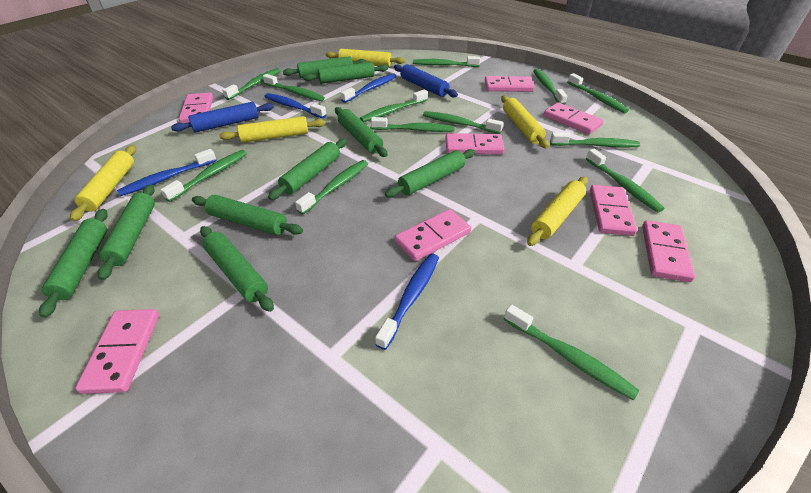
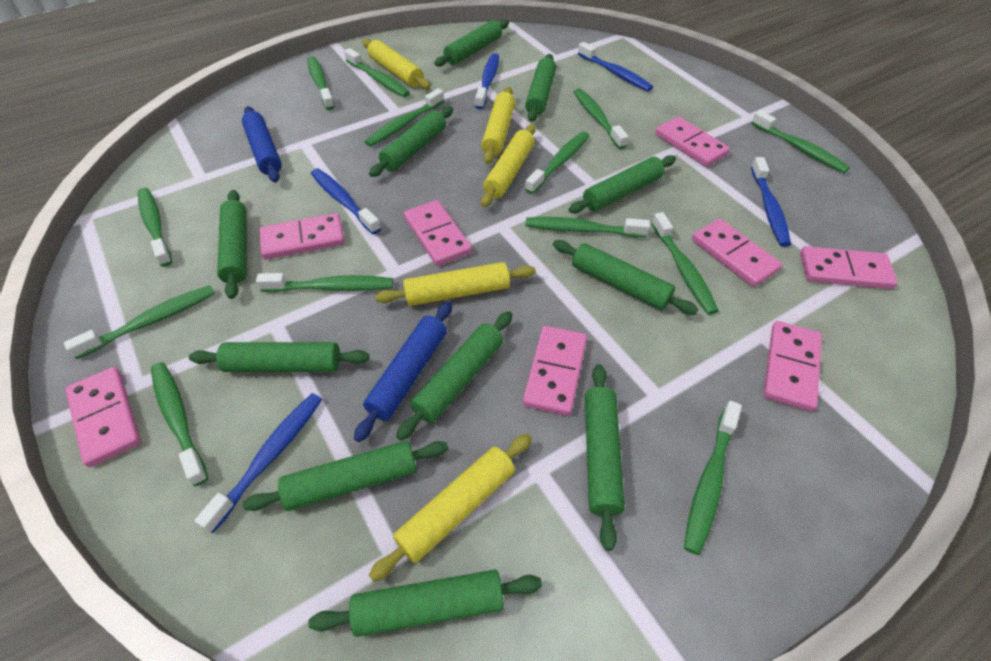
blue toothbrush: [117,149,216,196] [264,93,327,118] [340,73,397,103] [375,254,439,350] = 4 -> [195,393,322,533] [311,168,381,234] [475,53,499,110] [578,42,653,91] [751,157,791,247] = 5
green rolling pin: [39,209,108,318] [98,184,155,280] [192,195,303,235] [200,226,274,312] [268,139,347,200] [283,56,366,78] [303,62,388,84] [335,107,388,157] [385,149,475,198] = 9 -> [189,342,369,372] [217,190,247,299] [243,441,448,511] [308,570,542,637] [369,106,453,177] [396,311,513,441] [434,19,509,67] [525,54,556,122] [553,240,698,315] [569,155,676,213] [585,364,625,551] = 11

